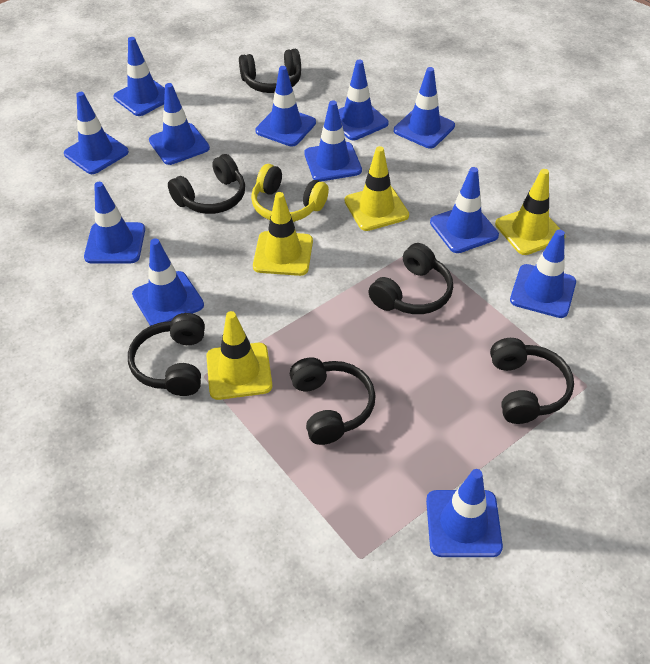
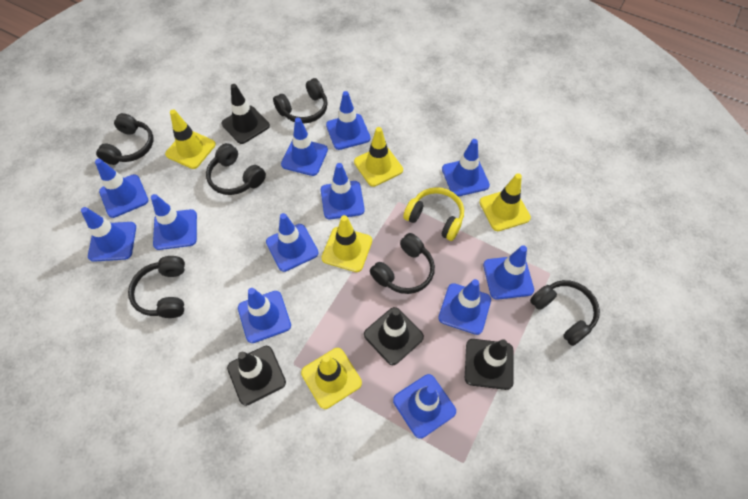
black traffic cone: none = 0 -> [222,84,270,144] [227,346,286,406] [364,307,424,365] [465,339,514,390] = 4
yellow traffic cone: [206,311,272,400] [253,192,313,276] [345,146,409,231] [495,169,561,255] = 4 -> [165,109,216,169] [301,348,362,409] [321,215,372,272] [354,127,403,187] [479,173,531,231] = 5

